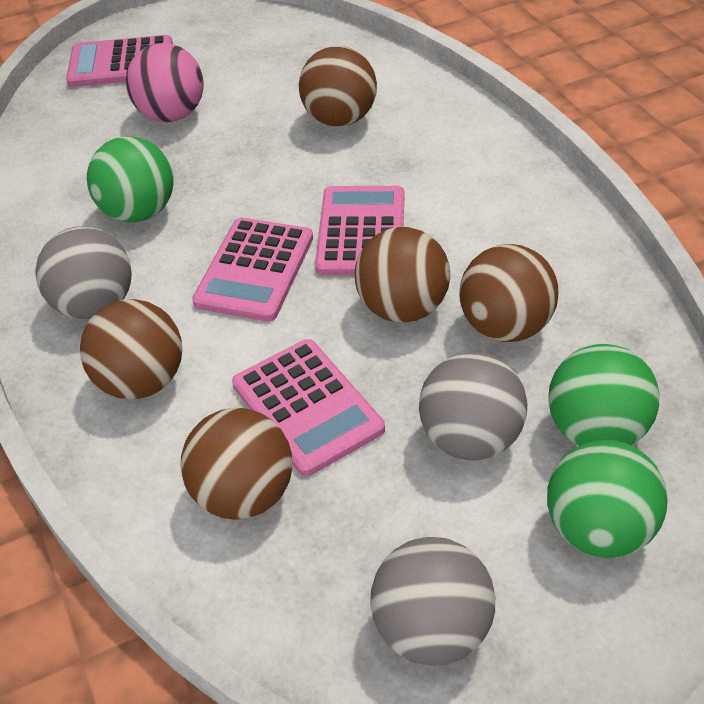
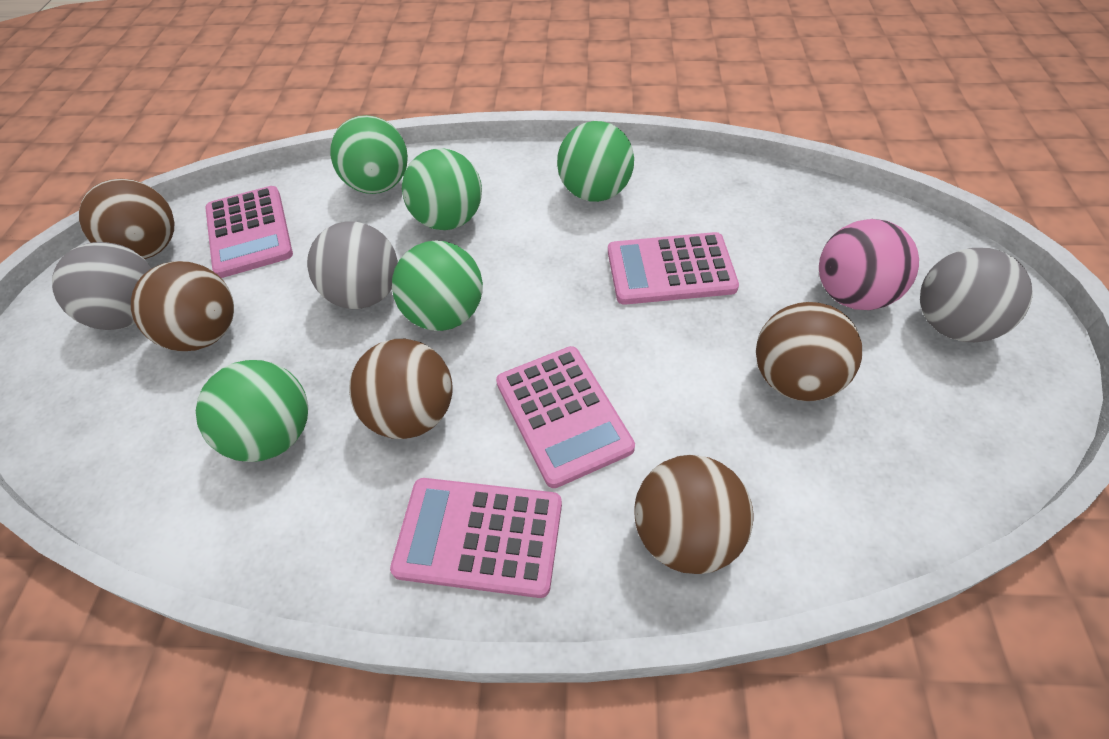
green ball: [87,136,174,222] [547,439,668,558] [548,344,660,446] = 3 -> [196,360,308,462] [330,115,408,194] [392,240,483,331] [402,148,482,230] [557,121,634,202] = 5

